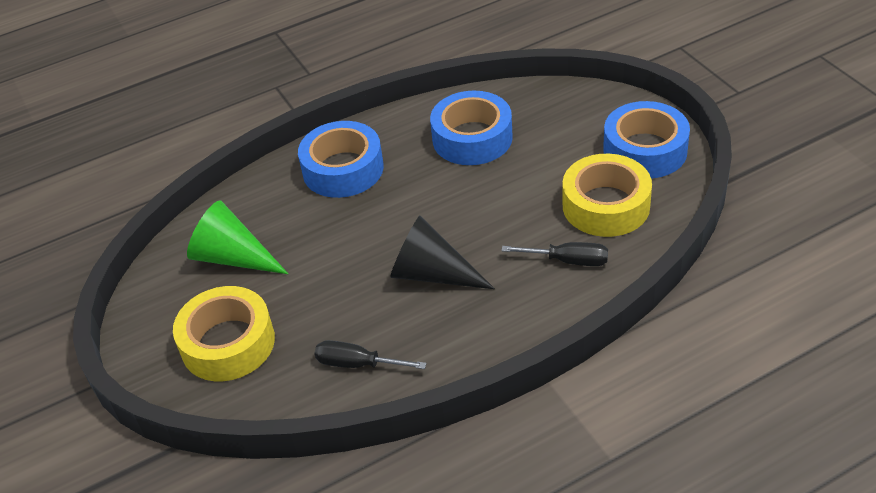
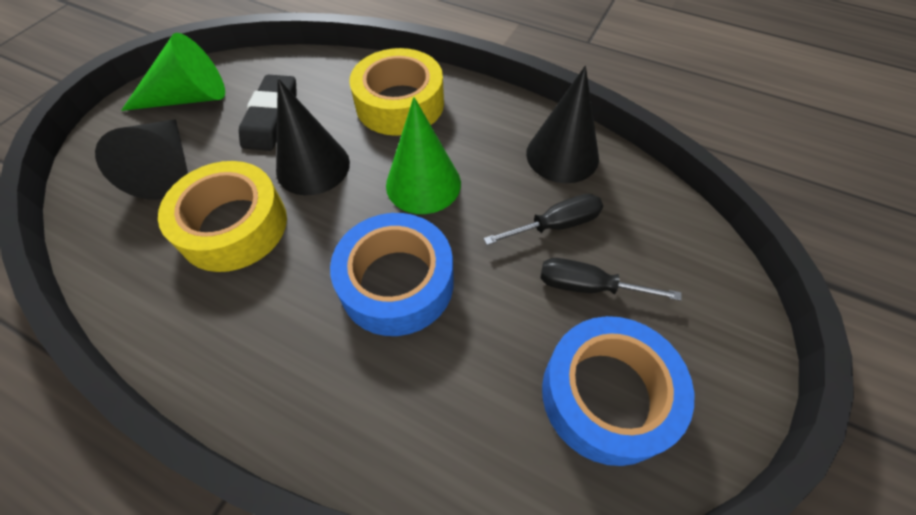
black cone: [390,216,495,289] = 1 -> [95,119,188,200] [276,78,350,195] [526,66,599,183] = 3
black eraser: none = 0 -> [239,75,297,151] = 1
blue tape: [298,121,384,198] [430,91,513,165] [603,101,690,178] = 3 -> [330,213,454,336] [542,316,694,466] = 2
green cone: [187,200,288,274] = 1 -> [121,33,225,111] [386,97,461,214] = 2

